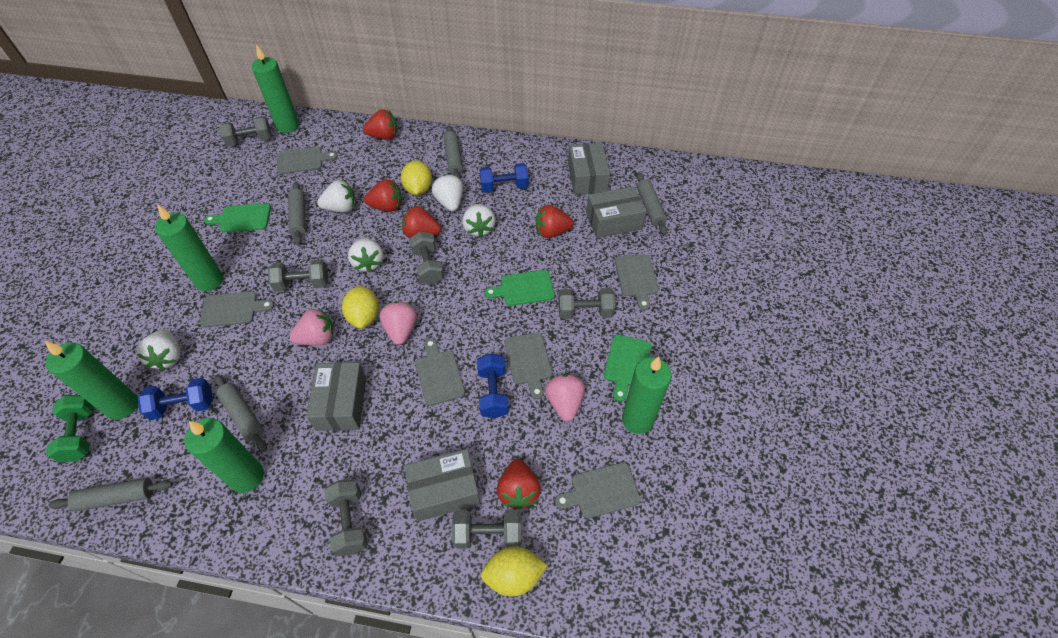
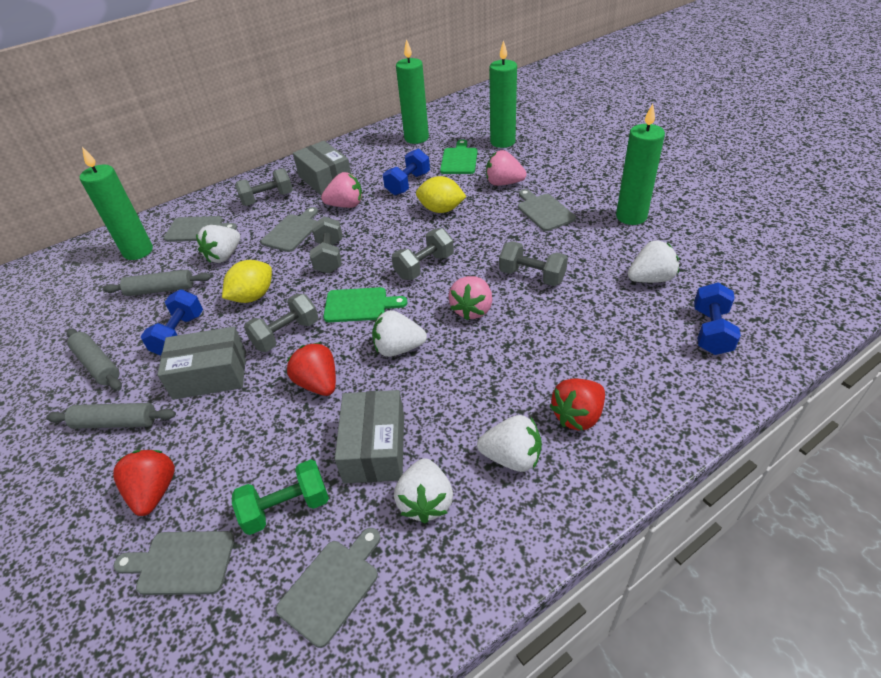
green candle: [45,341,138,420] [155,204,223,291] [184,418,264,493] [252,44,299,133] [622,356,672,434] = 5 -> [80,147,153,260] [396,39,429,144] [490,40,517,148] [616,104,665,225] = 4
green cutting board: [204,203,271,232] [485,270,555,306] [604,335,652,402] = 3 -> [323,287,407,322] [440,139,477,174] = 2
grey box: [306,362,366,431] [404,449,480,522] [568,143,610,195] [586,186,646,238] = 4 -> [157,327,246,400] [293,141,351,196] [335,390,404,484] = 3
grey cutting board: [200,291,274,327] [278,147,338,174] [415,338,465,406] [504,332,552,399] [555,462,641,518] [615,254,659,310] = 6 -> [114,531,235,595] [164,216,237,242] [261,207,318,252] [276,528,381,648] [518,189,576,231] = 5
grey dumbbell: [219,116,272,146] [268,259,329,292] [324,480,368,556] [409,231,444,285] [452,509,521,548] [558,288,615,319] = 6 -> [235,168,293,206] [244,294,319,352] [310,216,342,274] [392,228,454,280] [499,241,568,286] = 5
grey rolling pin: [48,478,173,512] [214,375,267,452] [288,182,306,245] [444,126,463,179] [637,172,667,235] = 5 -> [46,403,176,429] [66,328,122,391] [103,269,211,296] = 3
red strawberry: [363,109,398,140] [364,179,402,212] [402,206,441,238] [497,459,541,510] [536,205,574,238] = 5 -> [113,450,175,516] [287,342,336,396] [550,378,605,431] = 3
yellow lemon: [342,285,379,329] [401,161,432,195] [481,546,548,597] = 3 -> [222,260,272,303] [416,176,466,213] = 2

